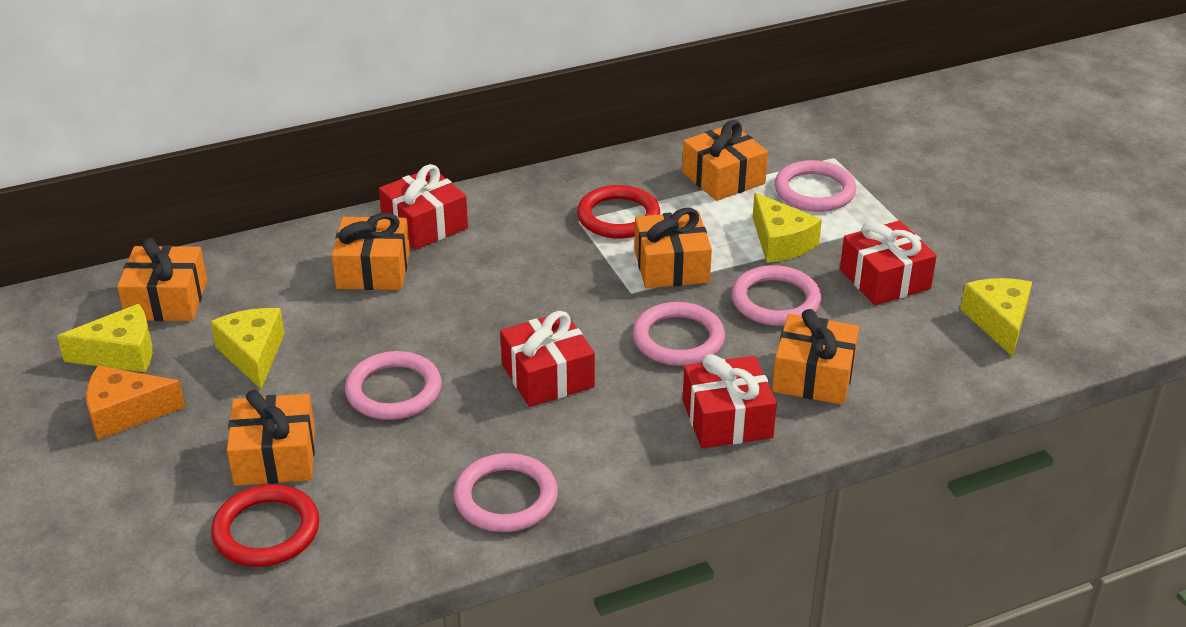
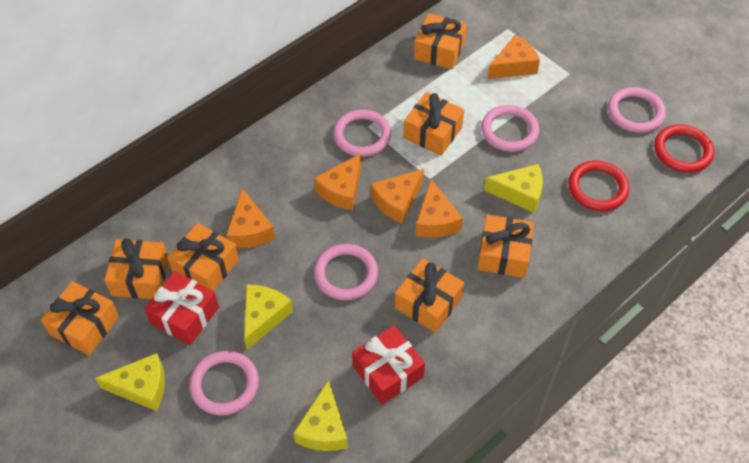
orange cheese: [86,366,185,440] = 1 -> [226,189,275,248] [314,153,362,210] [371,169,424,224] [415,179,463,238] [487,35,540,79] = 5
orange gift: [117,238,207,321] [227,389,315,486] [332,213,410,290] [634,208,712,288] [682,120,768,201] [772,309,859,405] = 6 -> [41,281,119,355] [104,238,169,299] [167,223,239,291] [395,258,464,333] [404,92,464,156] [414,13,467,70] [477,215,534,278] = 7
red gift: [379,164,468,250] [500,311,595,407] [683,354,777,449] [840,220,937,305] = 4 -> [144,271,219,345] [352,325,425,404] = 2

